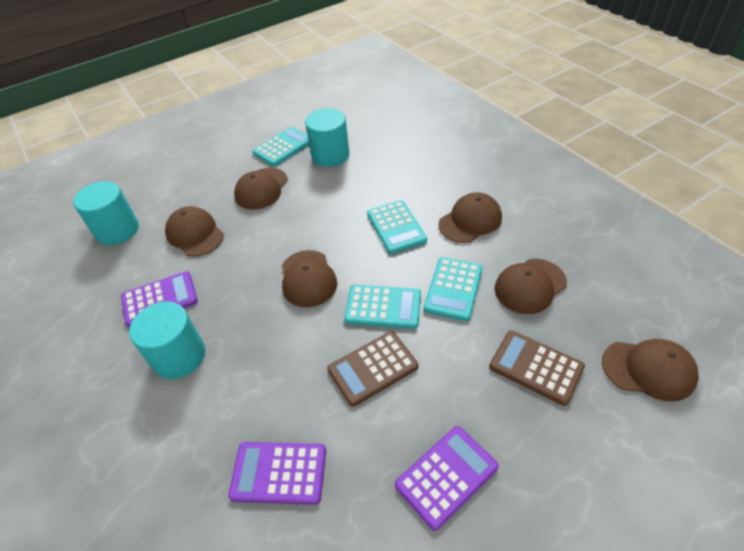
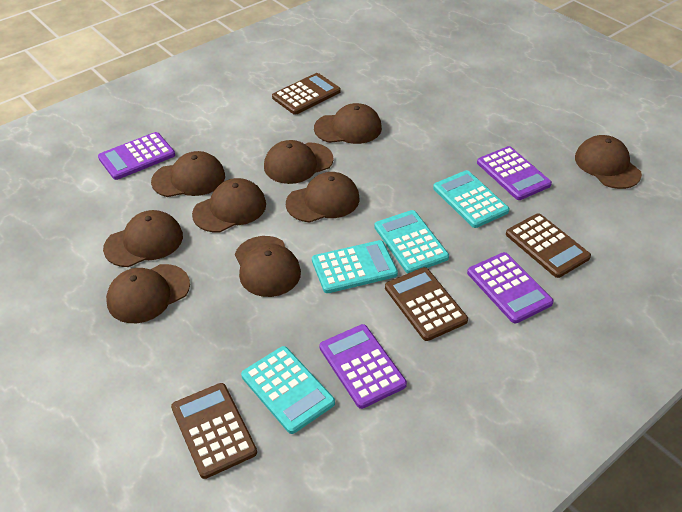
brown calculator: [327,331,418,407] [489,330,585,406] = 2 -> [171,383,257,479] [272,73,341,115] [385,267,468,341] [506,213,591,278] = 4
brown cap: [165,206,224,257] [234,168,288,210] [282,250,337,307] [439,192,502,243] [494,259,567,314] [602,339,699,401] = 6 -> [103,210,183,267] [106,264,190,323] [151,151,225,197] [192,178,266,232] [235,236,301,297] [264,140,334,184] [286,172,359,223] [314,103,382,144] [575,135,642,189] = 9
purple calculator: [121,271,198,328] [228,442,326,505] [395,426,499,531] = 3 -> [98,132,175,180] [320,324,407,409] [467,252,554,323] [477,146,552,200] = 4
turquoise cylinder: [73,181,139,245] [129,301,205,379] [305,109,349,167] = 3 -> none = 0

